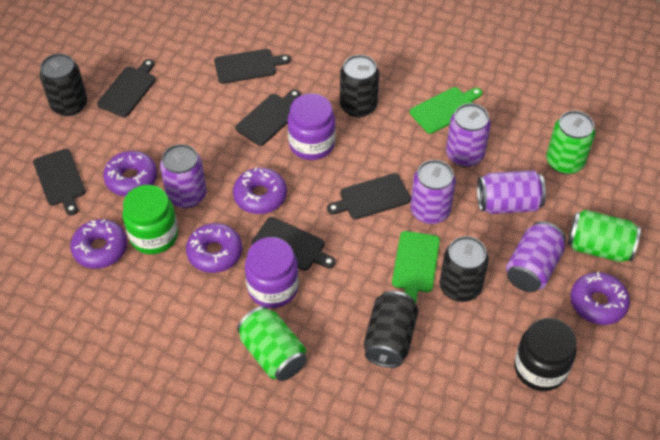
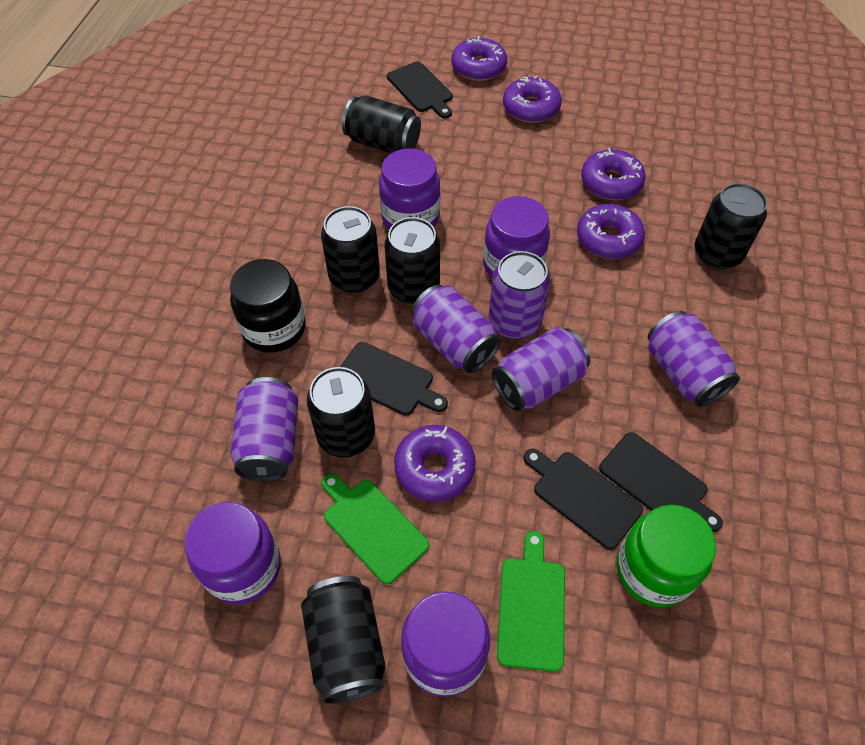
black can: [39,53,87,116] [340,55,379,117] [364,291,418,368] [440,236,489,302] = 4 -> [301,576,386,704] [307,367,375,458] [321,206,380,293] [342,95,421,153] [385,217,440,304] [695,183,768,270] = 6
black cutting board: [33,149,86,215] [97,59,156,117] [214,49,291,84] [235,89,301,146] [251,217,336,271] [327,173,411,220] = 6 -> [340,342,448,416] [387,62,453,118] [524,449,643,550] [599,432,723,532] = 4
green can: [237,306,307,381] [546,111,595,174] [568,210,641,262] = 3 -> none = 0
purple jar: [245,237,299,308] [287,93,336,160] = 2 -> [185,502,281,604] [379,148,440,229] [401,591,490,697] [483,196,550,278] = 4

